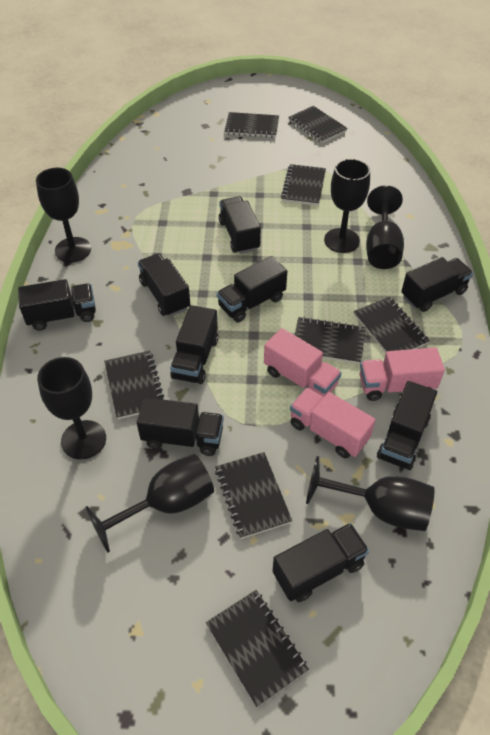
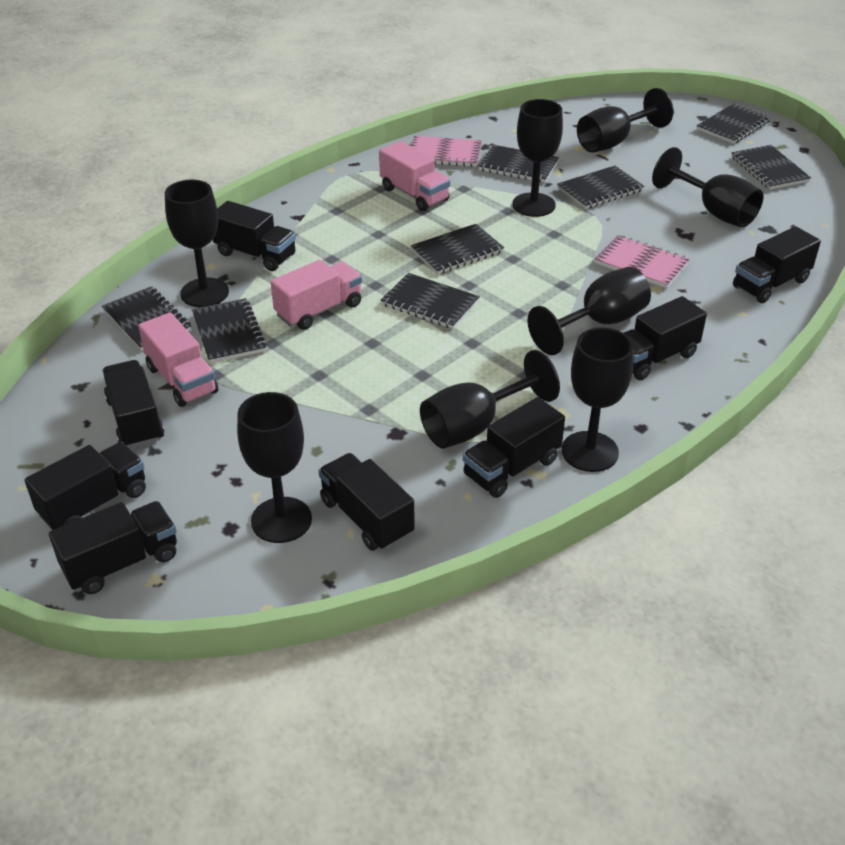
black goblet: [36,168,91,262] [37,357,106,460] [85,454,214,553] [306,456,434,531] [324,159,370,253] [366,185,404,269] = 6 -> [165,180,229,307] [237,392,312,543] [420,350,560,448] [512,99,563,217] [528,267,651,355] [562,327,633,472] [577,88,673,153] [652,147,764,228] = 8
black truck: [18,279,96,331] [137,397,224,456] [138,253,190,316] [170,305,218,384] [217,256,287,322] [219,196,261,254] [273,523,369,602] [377,381,437,470] [401,257,473,312] = 9 -> [24,442,146,530] [49,501,177,594] [102,360,164,448] [213,201,296,271] [319,453,414,551] [463,397,565,498] [624,296,707,380] [733,226,821,303] = 8
pink notebook: none = 0 -> [411,136,482,167] [595,235,690,288] = 2

